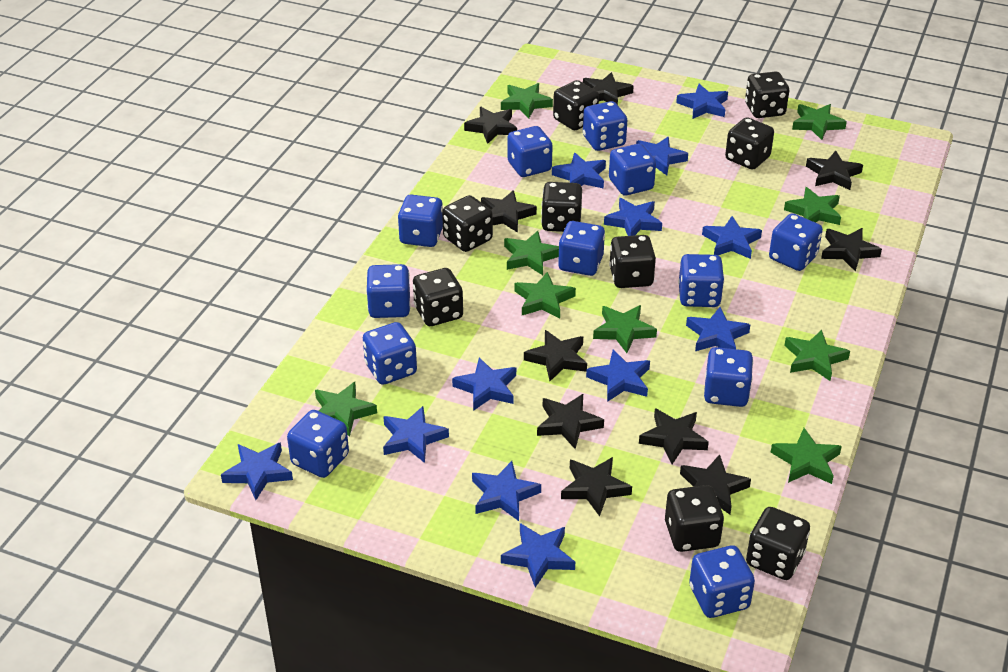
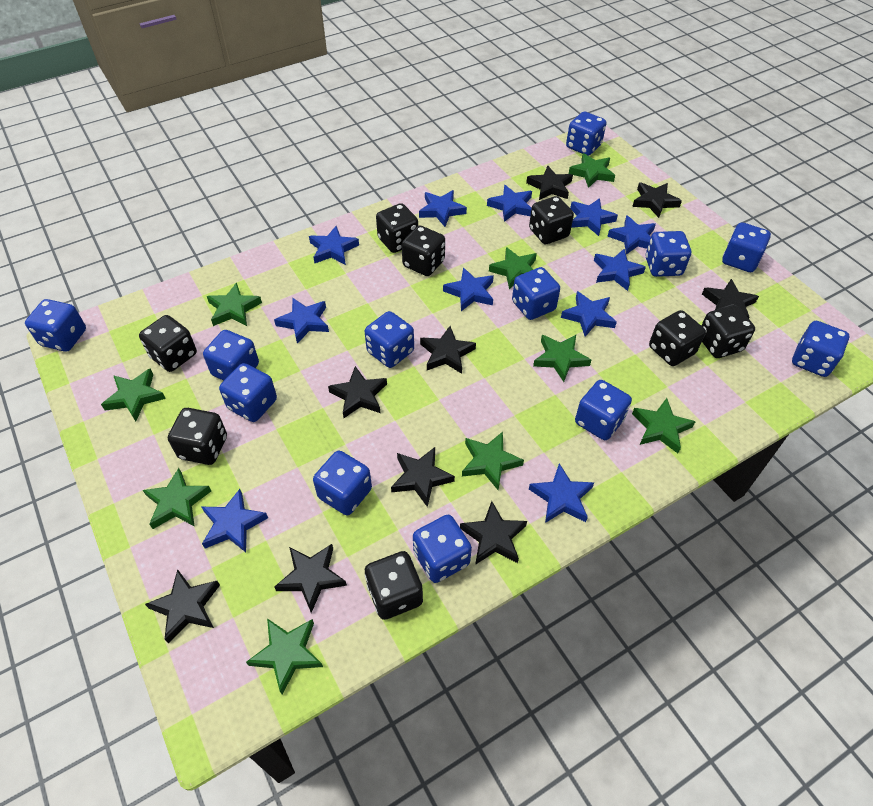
black dice: [413,268,463,326] [442,195,493,252] [541,182,582,232] [553,80,599,130] [609,235,656,288] [665,485,724,552] [725,117,774,170] [745,71,789,118] [746,507,810,580] = 9 -> [139,315,197,372] [168,408,227,465] [365,551,423,620] [376,203,418,253] [402,225,445,276] [529,196,574,244] [649,310,706,366] [701,305,755,358] = 8
black star: [464,107,517,144] [481,190,537,233] [524,330,587,381] [537,394,604,449] [561,457,632,516] [583,72,634,105] [639,408,709,464] [680,454,751,515] [806,151,863,190] [821,228,882,272] = 10 -> [145,569,220,643] [274,544,347,613] [328,366,387,418] [391,447,455,507] [420,326,476,374] [460,501,527,565] [526,166,573,200] [632,183,682,218] [702,279,759,318] = 9
blue star: [221,442,293,500] [383,406,449,463] [452,358,516,411] [472,461,541,521] [501,523,575,588] [552,153,606,189] [586,350,650,402] [604,198,662,236] [636,137,688,176] [676,84,728,119] [686,307,750,351] [702,216,762,259] = 12 -> [202,489,268,552] [274,298,329,344] [309,226,359,265] [419,190,467,227] [443,268,494,311] [487,185,532,222] [529,463,594,523] [561,291,617,337] [570,198,618,236] [594,249,646,291] [608,215,656,255] = 11

